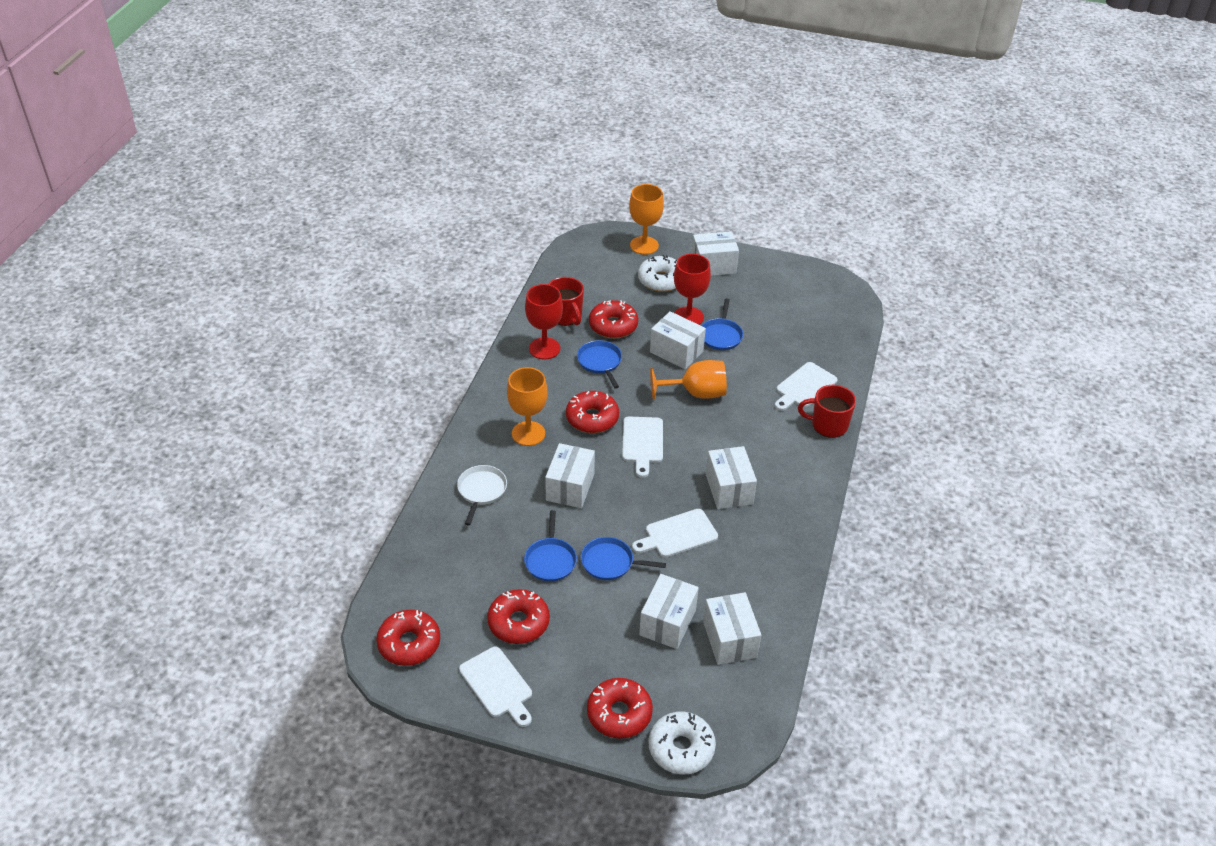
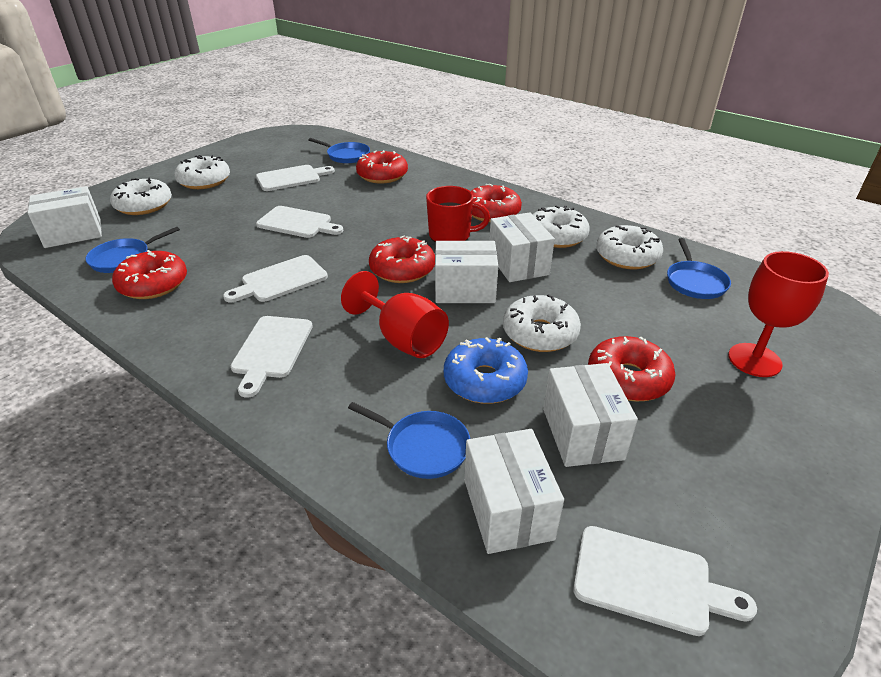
blue donut: none = 0 -> [444,337,528,404] = 1
orange goblet: [507,367,548,446] [629,184,664,255] [650,360,727,400] = 3 -> none = 0
red mug: [548,277,584,326] [798,385,856,438] = 2 -> [426,186,490,242] = 1
white box: [545,443,595,508] [639,574,699,649] [650,311,706,369] [692,231,739,276] [703,592,761,665] [706,446,757,509] = 6 -> [28,186,102,248] [435,241,498,303] [465,429,564,554] [489,212,555,282] [543,363,638,467] = 5
white cutting board: [459,647,532,727] [622,417,663,478] [632,509,718,557] [775,362,838,411] = 4 -> [223,255,328,302] [231,316,313,398] [256,165,335,191] [256,206,343,238] [573,526,757,636] = 5
white donut: [638,255,677,292] [648,712,716,774] = 2 -> [110,177,172,215] [174,155,230,189] [503,294,581,352] [532,205,590,248] [596,225,663,269] = 5
white pan: [457,465,507,526] = 1 -> none = 0

